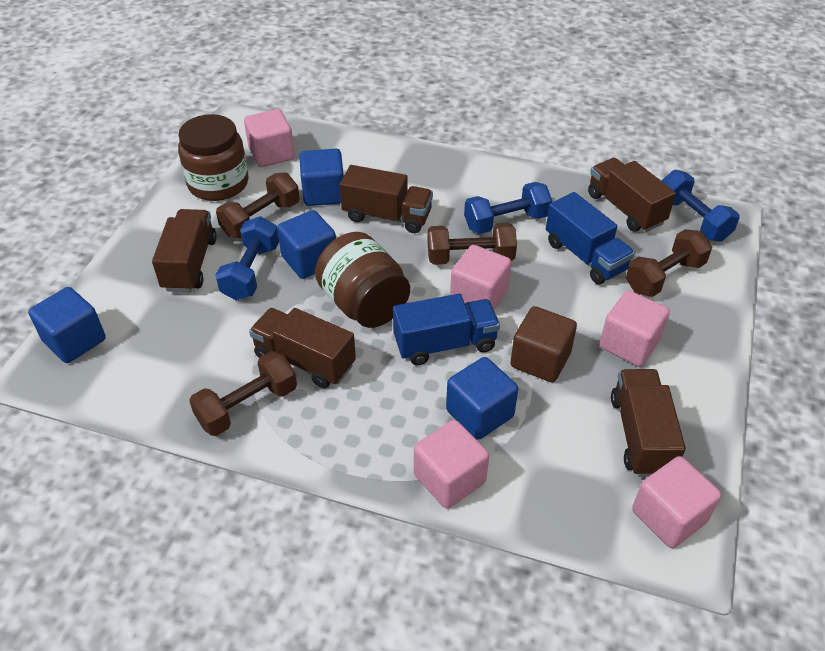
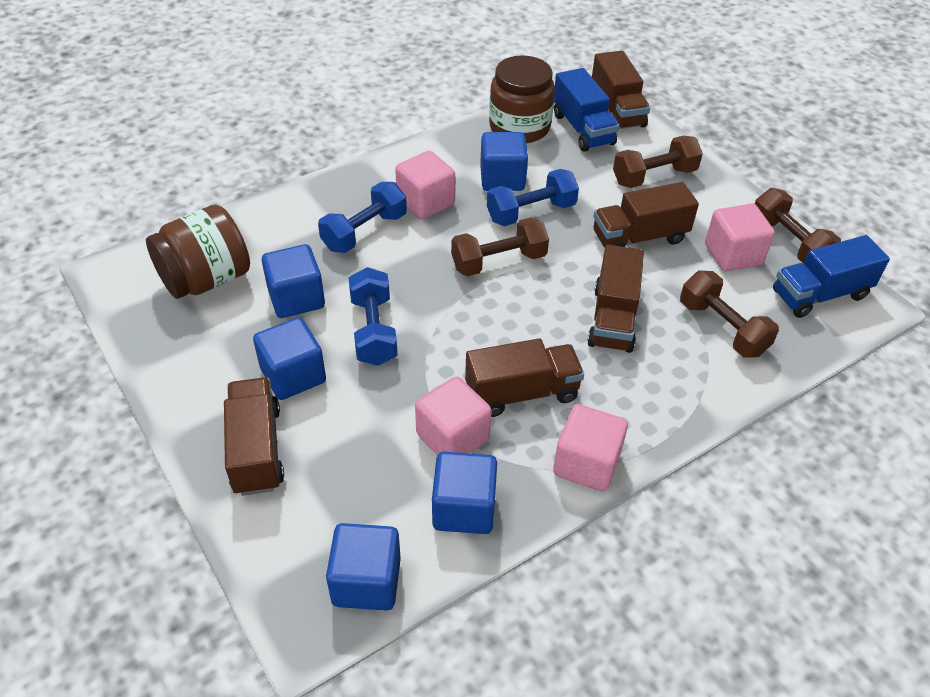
blue cube: [28,287,106,363] [277,210,336,279] [300,149,344,206] [446,357,518,440] = 4 -> [253,317,326,400] [262,244,325,318] [326,523,401,611] [432,452,497,534] [480,132,528,191] = 5
brown cube: [510,306,577,383] = 1 -> none = 0
pink cube: [244,109,295,167] [414,420,489,509] [450,245,512,310] [600,290,670,367] [632,456,721,548] = 5 -> [395,151,455,220] [415,376,492,456] [553,404,628,491] [705,203,775,271] = 4

